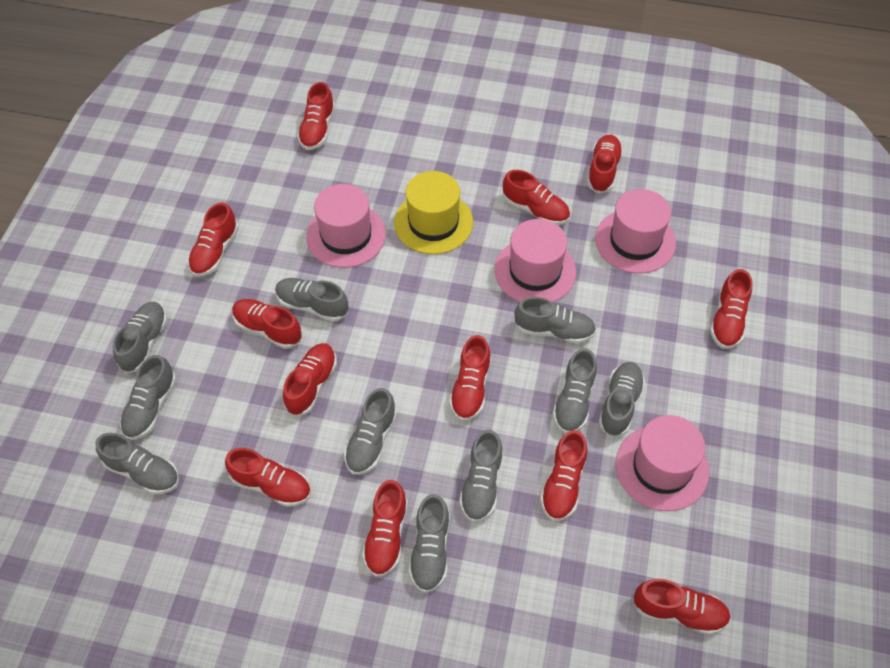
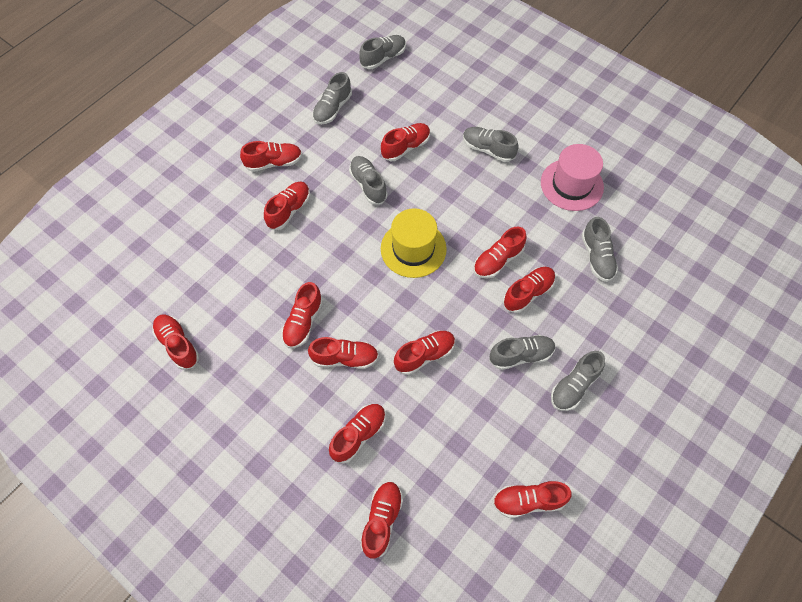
grey shoe: [96,433,179,494] [113,302,167,374] [120,355,176,440] [275,278,348,322] [344,388,397,475] [409,494,450,593] [459,430,503,522] [514,297,596,344] [553,348,597,434] [599,362,645,437] = 10 -> [312,72,352,125] [349,156,388,204] [359,35,406,69] [463,127,519,162] [489,335,556,370] [551,351,605,411] [582,217,618,282] = 7
pink hat: [306,184,386,268] [494,219,576,302] [595,189,676,274] [616,415,709,511] = 4 -> [541,144,604,211] = 1

